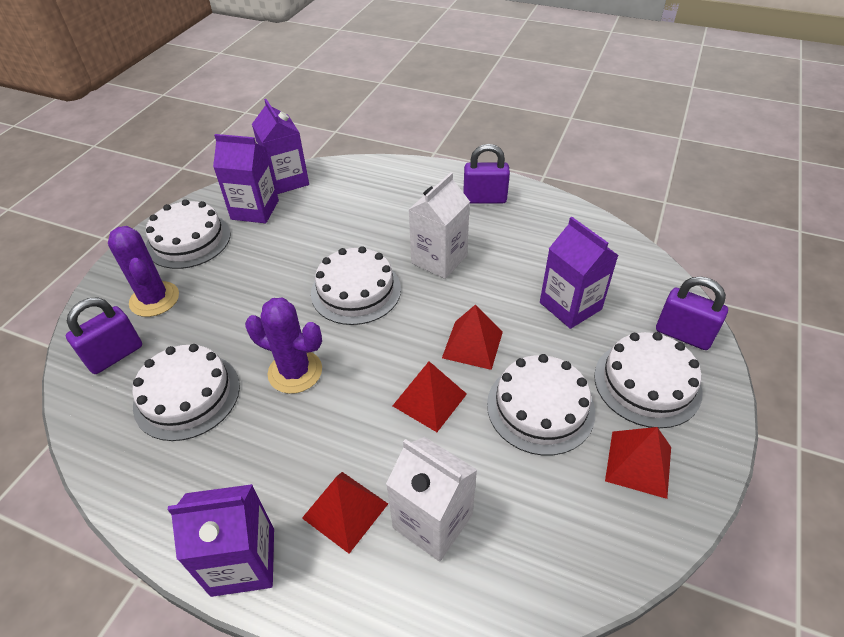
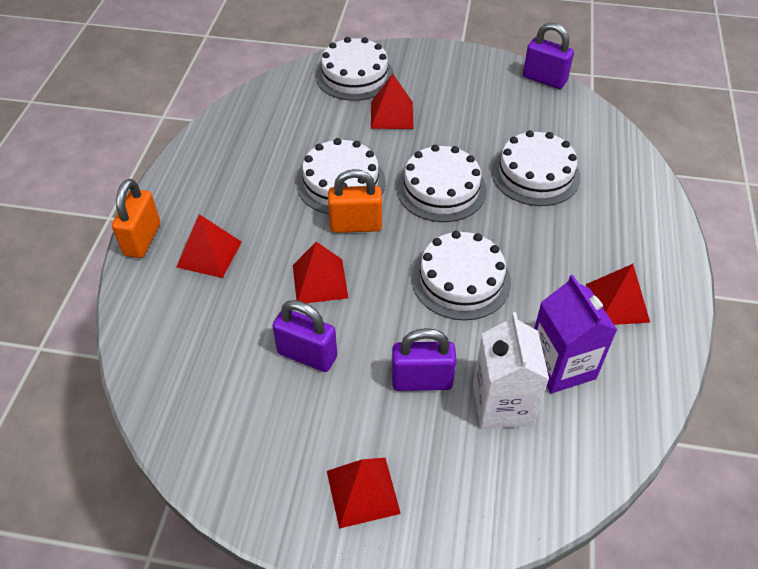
orange padlock: none = 0 -> [112,179,160,258] [328,169,382,233] = 2
purple cactus: [108,226,179,317] [245,298,322,394] = 2 -> none = 0
purple carton: [168,484,274,597] [213,134,279,223] [252,99,309,194] [540,217,618,329] = 4 -> [534,275,617,394] = 1
red pyramid: [302,472,388,554] [393,361,467,432] [442,305,503,370] [605,427,671,499] = 4 -> [177,214,242,278] [293,242,348,303] [327,458,401,529] [371,74,413,129] [586,264,650,325] = 5
white carton: [386,437,477,562] [409,172,470,279] = 2 -> [473,312,549,429] = 1

